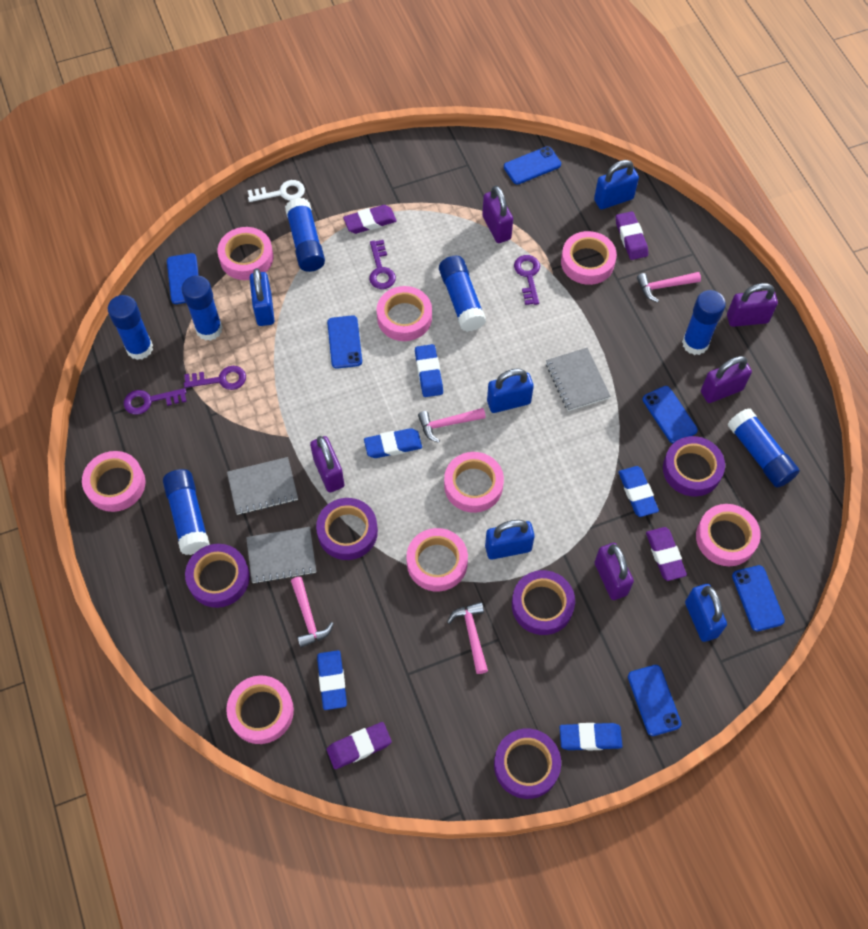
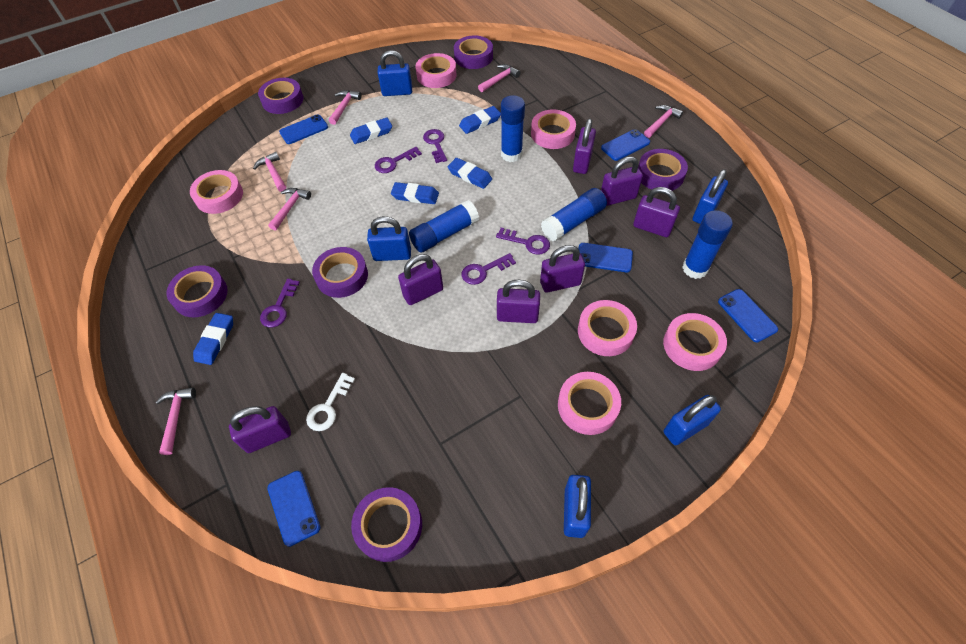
blue glue stick: [108,295,153,360] [163,469,210,555] [181,275,223,341] [285,198,325,272] [439,256,486,332] [682,290,726,355] [728,408,800,488] = 7 -> [409,200,479,253] [501,95,525,162] [541,188,607,241] [682,210,733,279] = 4
blue phone: [167,253,199,304] [327,315,362,369] [504,146,561,185] [628,665,681,736] [643,386,698,444] [732,565,785,631] = 6 -> [267,471,320,547] [279,114,328,144] [578,243,633,272] [601,129,650,161] [718,289,778,342] = 5
grey notebook: [227,457,298,515] [246,527,316,584] [546,348,611,411] = 3 -> none = 0
pink hammer: [291,577,334,648] [418,408,486,443] [447,602,488,674] [637,272,701,302] = 4 -> [155,387,196,455] [253,152,286,192] [268,188,311,230] [329,90,361,125] [478,64,521,92] [644,105,683,138] = 6
pink tape: [82,451,145,512] [218,227,273,280] [226,675,294,744] [377,286,432,341] [406,528,468,592] [444,452,504,513] [561,231,617,285] [696,504,761,566] = 8 -> [190,170,243,214] [416,53,457,88] [531,109,576,149] [558,372,621,435] [578,300,637,356] [663,313,727,371] = 6
purple eraser: [327,722,392,769] [343,205,397,234] [616,211,648,260] [646,527,687,581] = 4 -> none = 0
purple key: [124,388,187,415] [184,366,246,390] [369,240,396,289] [514,255,540,305] = 4 -> [260,279,300,327] [375,147,422,173] [423,129,447,163] [462,253,516,285] [496,227,550,255] = 5
purple padlock: [310,436,344,492] [482,186,513,243] [595,543,634,600] [701,356,752,403] [727,283,778,327] = 5 -> [229,406,291,453] [398,254,443,305] [497,280,540,323] [540,245,585,293] [573,119,596,174] [601,157,643,206] [633,187,680,237] = 7
purple tape: [185,544,250,608] [316,498,378,560] [494,728,561,799] [512,570,575,635] [663,436,725,496] = 5 -> [166,265,228,317] [258,78,303,114] [312,247,368,298] [351,487,422,562] [454,35,493,69] [638,149,688,191] = 6

